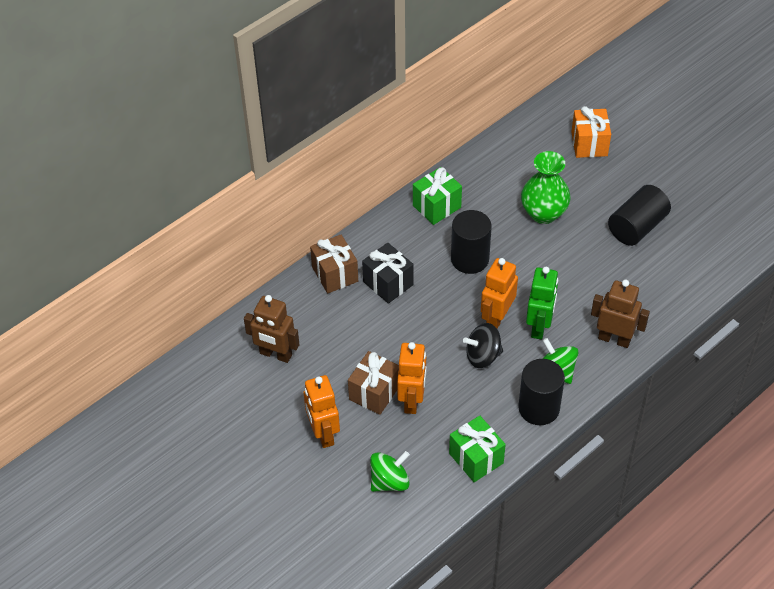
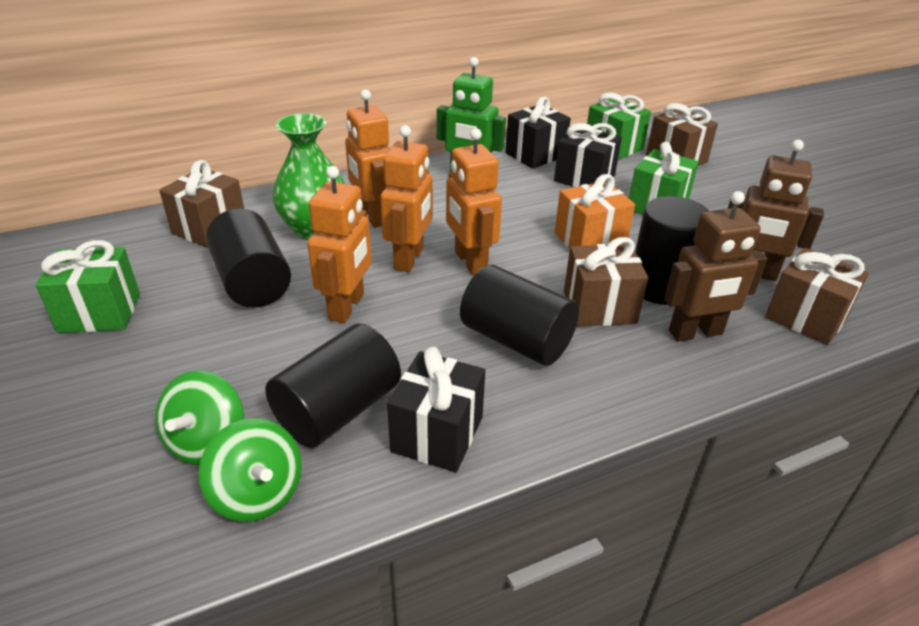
black cylinder: [451,210,492,274] [518,359,565,425] [608,185,671,246] = 3 -> [206,209,291,308] [265,324,401,448] [460,265,579,366] [635,196,709,305] = 4
black gift: [362,243,414,304] = 1 -> [387,347,485,472] [505,97,571,169] [554,123,622,187] = 3
black spinning top: [463,323,503,368] = 1 -> none = 0
brown gift: [310,234,358,294] [348,351,399,415] = 2 -> [159,160,244,248] [564,237,648,326] [646,103,718,166] [765,248,869,345] = 4
green gift: [413,167,462,225] [449,416,506,482] = 2 -> [36,240,140,333] [587,92,651,160] [629,142,699,215] = 3
orange robot: [304,375,340,448] [397,342,426,414] [481,258,518,329] = 3 -> [307,166,372,323] [345,89,390,228] [380,125,433,272] [446,128,502,276] = 4

